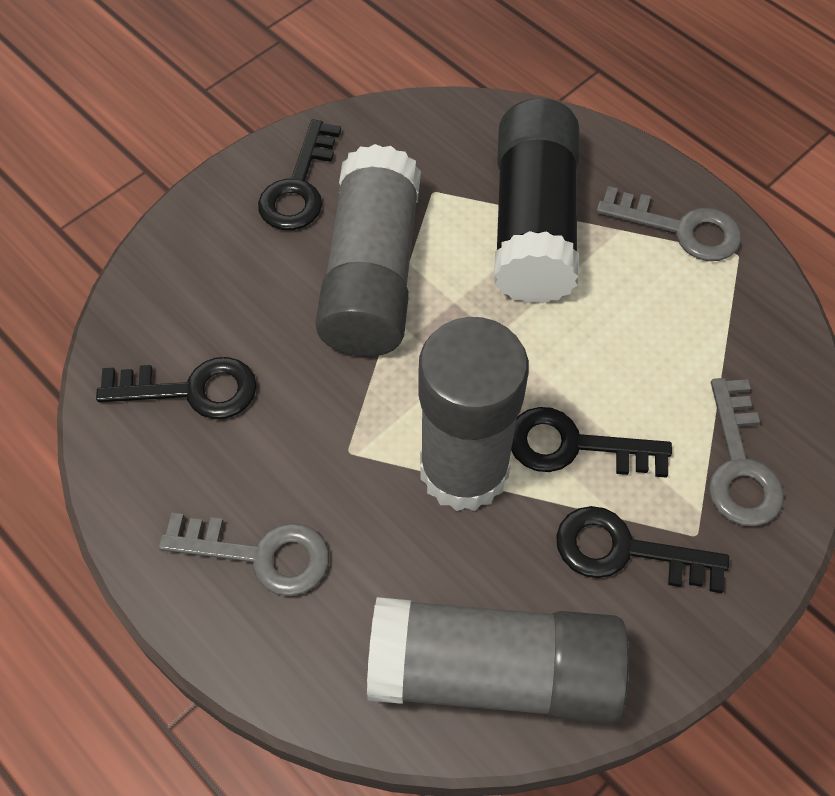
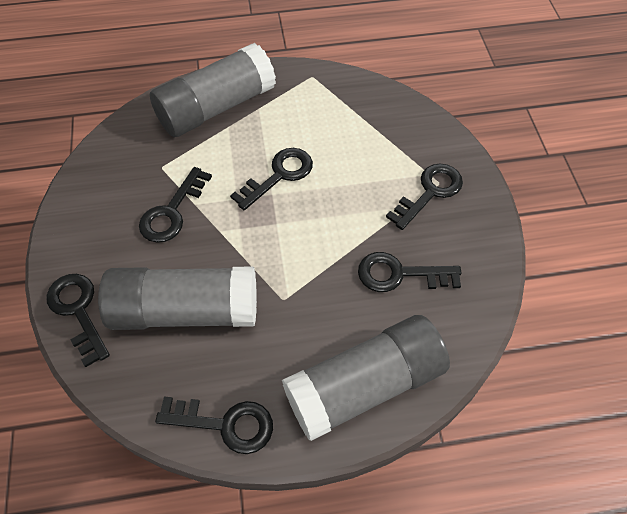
black glue stick: [494,98,580,304] = 1 -> none = 0
black key: [96,357,257,419] [258,119,341,230] [511,407,672,478] [556,506,729,593] = 4 -> [46,274,110,367] [139,167,212,243] [155,396,273,454] [230,148,313,210] [358,252,461,292] [386,164,463,230] = 6
grey key: [158,513,329,596] [596,186,741,261] [709,378,784,527] = 3 -> none = 0

